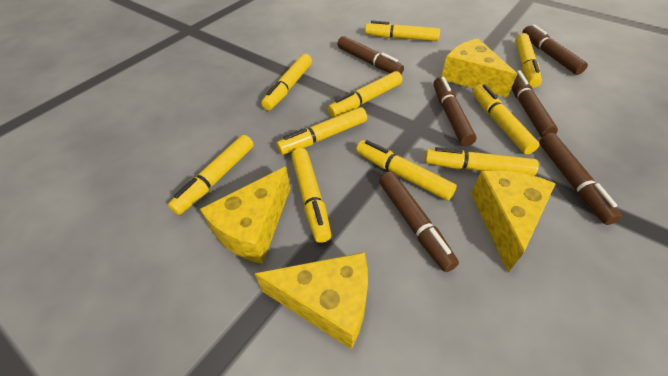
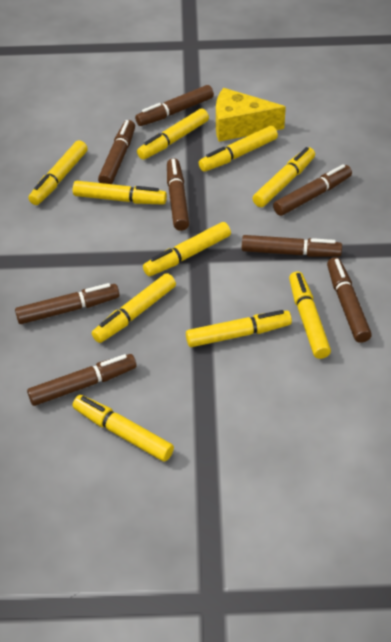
brown marker: [337,36,404,74] [379,171,459,272] [433,77,477,146] [512,70,558,137] [522,24,588,75] [539,133,622,225] = 6 -> [15,283,120,324] [27,354,136,406] [98,120,135,184] [135,85,214,126] [167,158,189,231] [242,235,342,257] [273,164,352,216] [327,257,372,343] = 8
yellow cheese: [200,167,290,264] [255,252,368,349] [442,38,517,98] [471,170,556,272] = 4 -> [216,88,286,142] = 1

